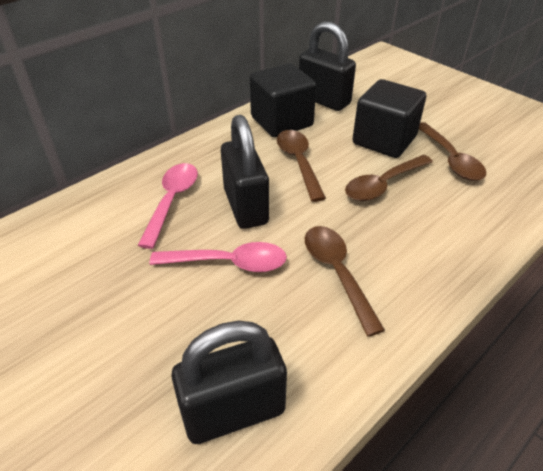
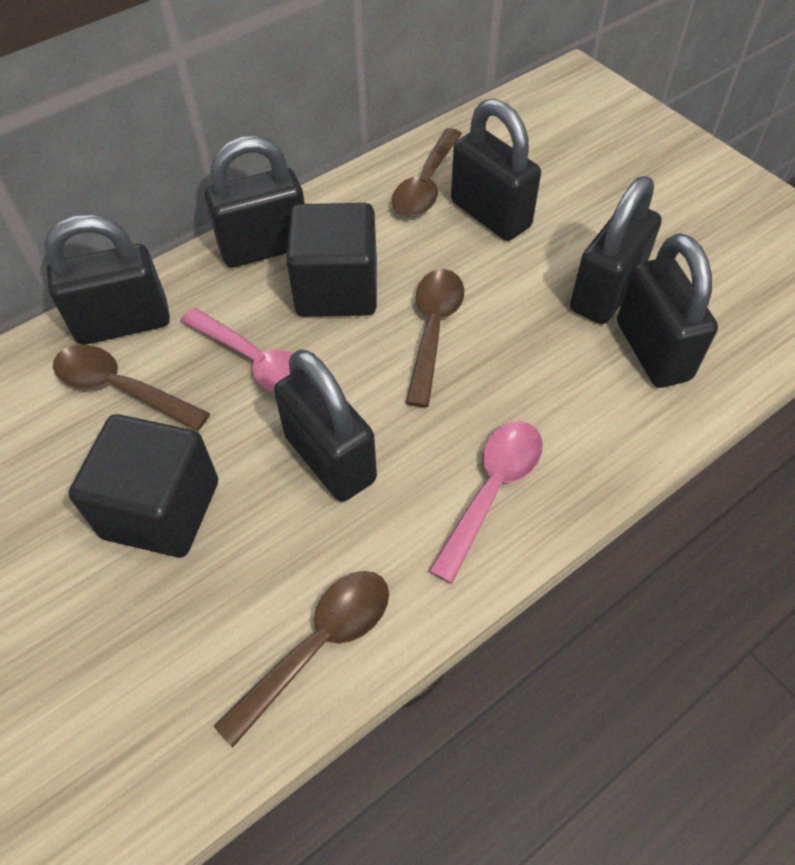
black padlock: [171,321,287,444] [221,115,269,229] [299,21,356,111] = 3 -> [44,215,170,345] [205,136,305,268] [274,349,377,502] [451,98,541,241] [570,176,662,324] [617,233,718,388] = 6

